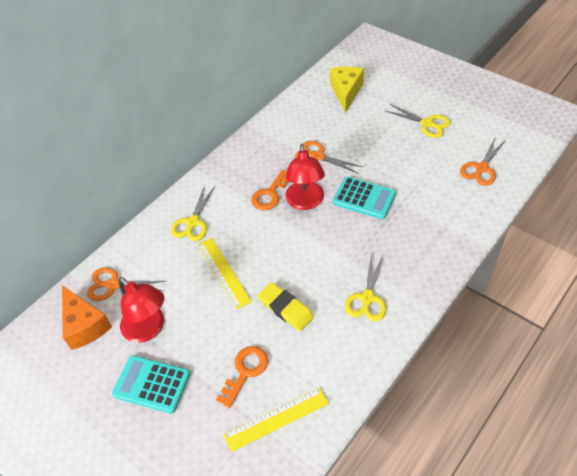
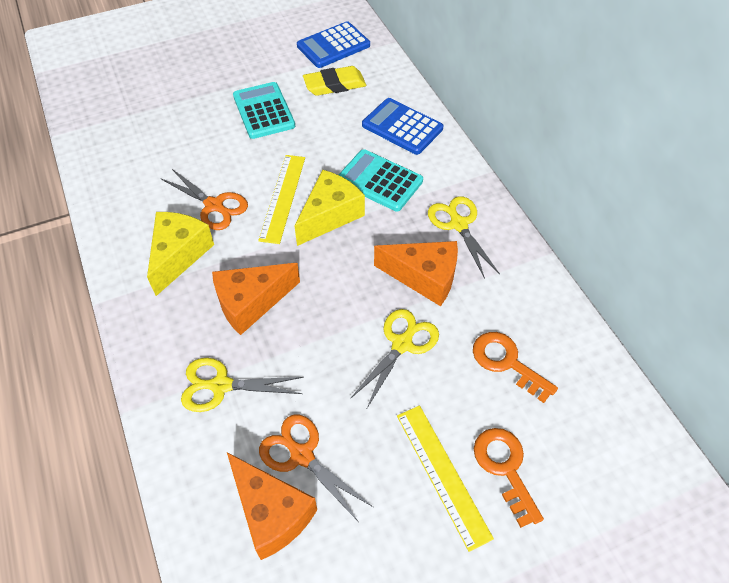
blue calculator: none = 0 -> [297,21,370,68] [362,98,443,155] = 2
orange cheese: [62,285,112,350] = 1 -> [212,263,300,335] [227,452,317,560] [374,241,458,306] = 3
orange scissors: [87,268,166,301] [295,141,363,174] [460,138,506,186] = 3 -> [160,169,248,230] [259,415,373,522] = 2
red lamp: [118,277,164,343] [285,144,325,210] = 2 -> none = 0
yellow cheese: [330,67,364,113] = 1 -> [147,212,214,296] [294,170,365,246] = 2

